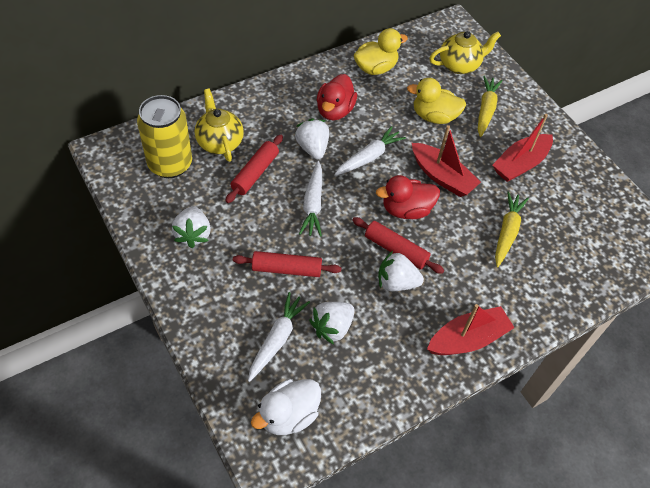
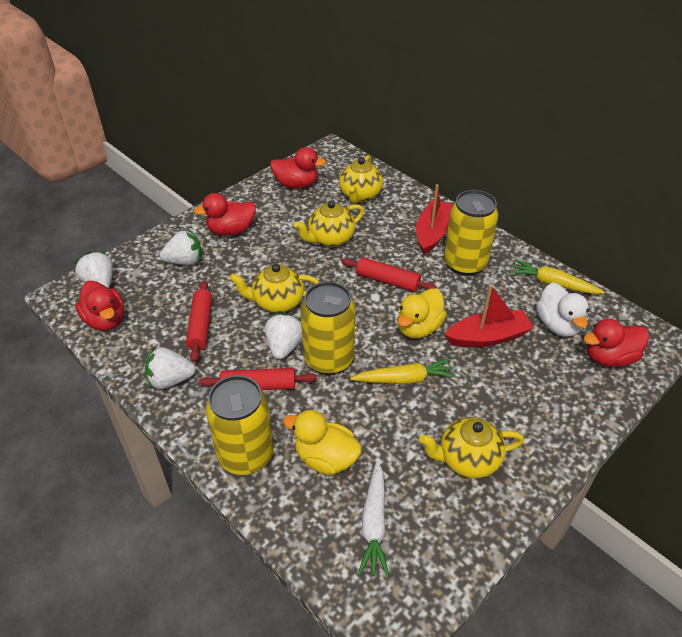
red boat: [412,125,481,197] [427,304,515,355] [493,114,553,182] = 3 -> [416,184,453,254] [444,284,534,347] = 2
red duck: [317,74,357,120] [376,175,440,219] = 2 -> [75,281,124,331] [194,193,256,236] [270,147,326,188] [584,318,649,367] = 4
white carrot: [248,292,310,382] [299,161,322,237] [334,126,406,176] = 3 -> [358,461,389,577] = 1
yellow can: [137,95,192,178] = 1 -> [206,375,274,475] [301,282,355,375] [444,190,499,276] = 3
yellow teapot: [195,89,244,162] [430,31,501,74] = 2 -> [230,264,319,313] [294,201,364,247] [339,155,383,203] [419,417,524,478] = 4

